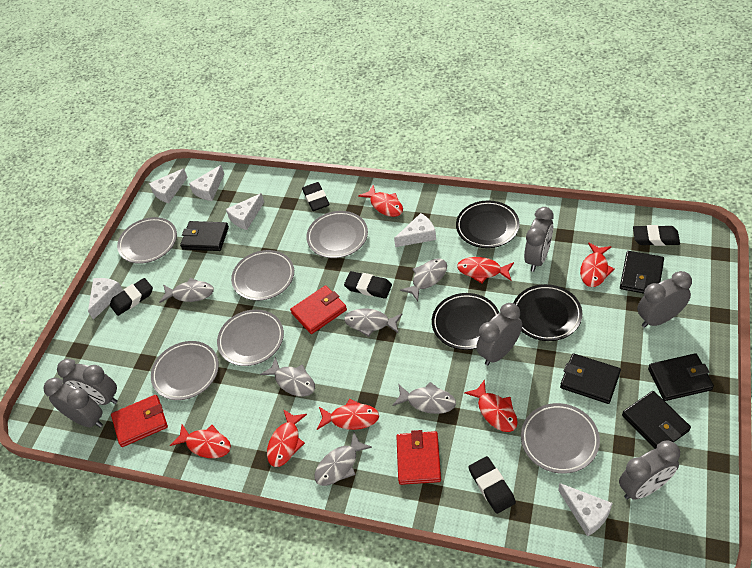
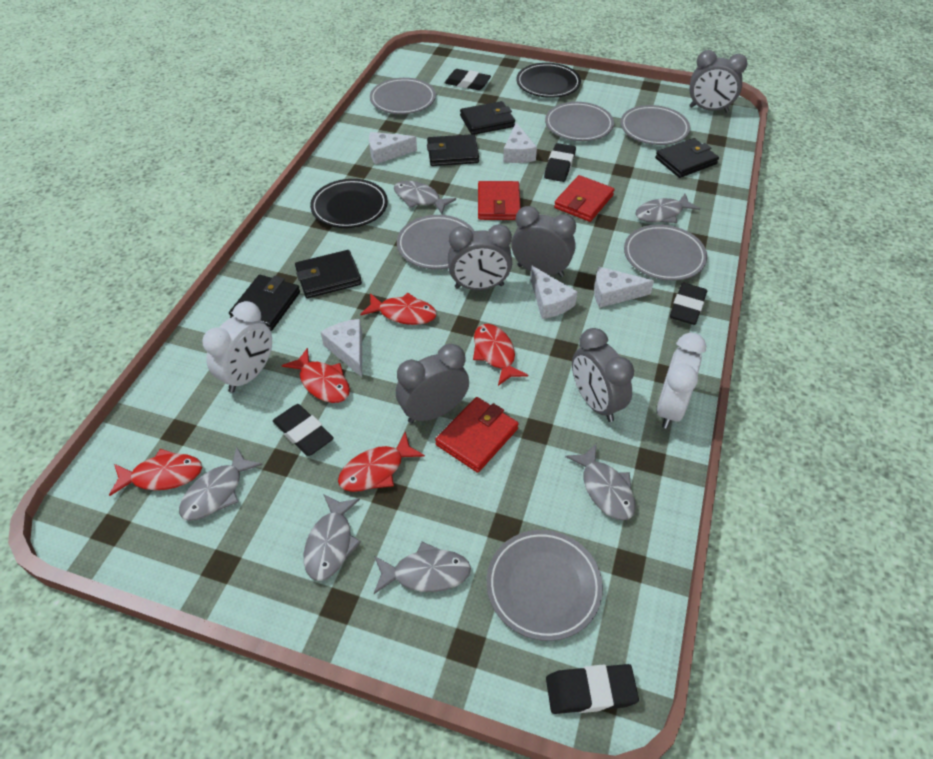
black plate: [432,293,499,350] [456,200,520,248] [514,284,582,341] = 3 -> [310,179,388,228] [516,63,581,98] = 2
grey clock: [43,378,103,427] [57,359,118,405] [476,303,522,365] [524,207,554,272] [619,441,680,500] [637,271,692,328] = 6 -> [396,344,469,423] [448,224,512,290] [511,206,576,277] [572,328,634,422] [689,50,748,112] = 5
red fish: [170,424,231,458] [267,409,307,467] [317,399,379,430] [358,184,403,217] [457,257,514,283] [464,379,518,432] [580,242,615,287] = 7 -> [109,449,202,496] [282,348,350,403] [338,432,425,492] [360,293,437,325] [473,324,528,386] = 5
white cheese: [88,278,123,320] [149,168,188,203] [189,165,224,201] [226,193,264,230] [394,213,436,247] [558,483,613,537] = 6 -> [321,319,362,377] [369,132,417,165] [503,122,537,163] [530,266,577,319] [594,267,654,308] = 5
white clock: none = 0 -> [202,301,272,393] [656,333,706,429] = 2

